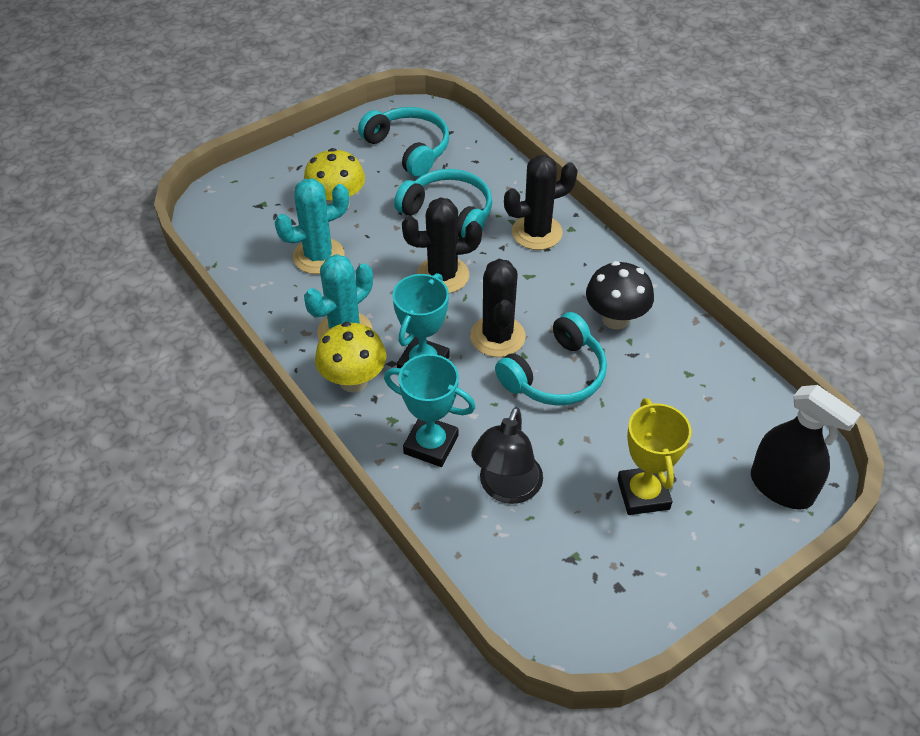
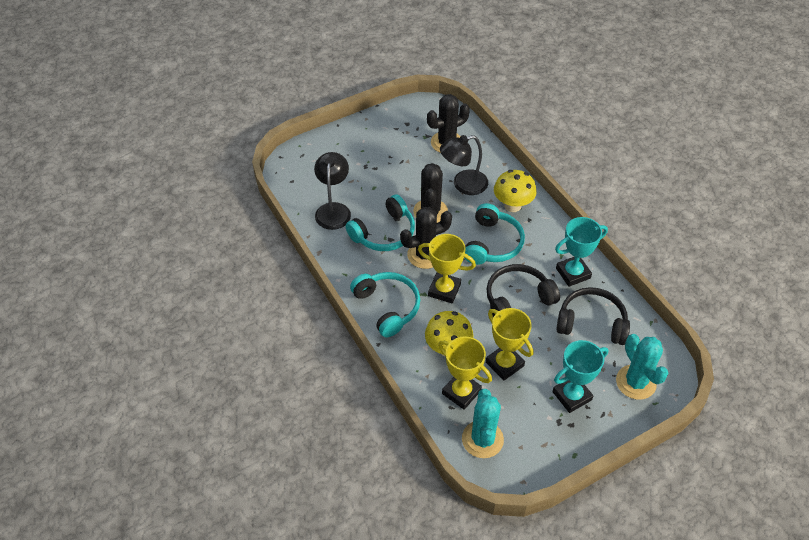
black headphones: none = 0 -> [486,264,560,317] [556,287,630,345] = 2
black lamp: [471,407,543,504] = 1 -> [314,152,351,230] [440,135,488,195] = 2
black mushroom: [586,261,654,330] = 1 -> none = 0
black spray bottle: [751,385,861,509] = 1 -> none = 0
yellow trophy: [617,398,692,515] = 1 -> [418,234,476,303] [438,336,492,409] [486,308,533,380] = 3

